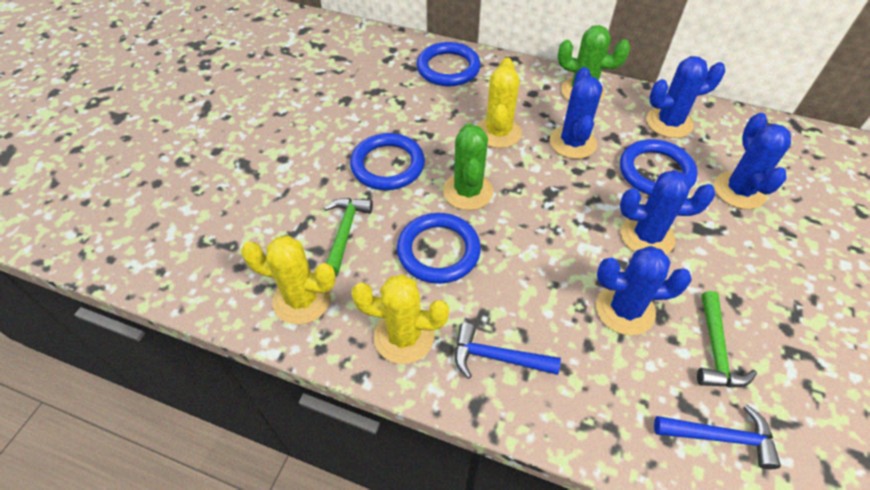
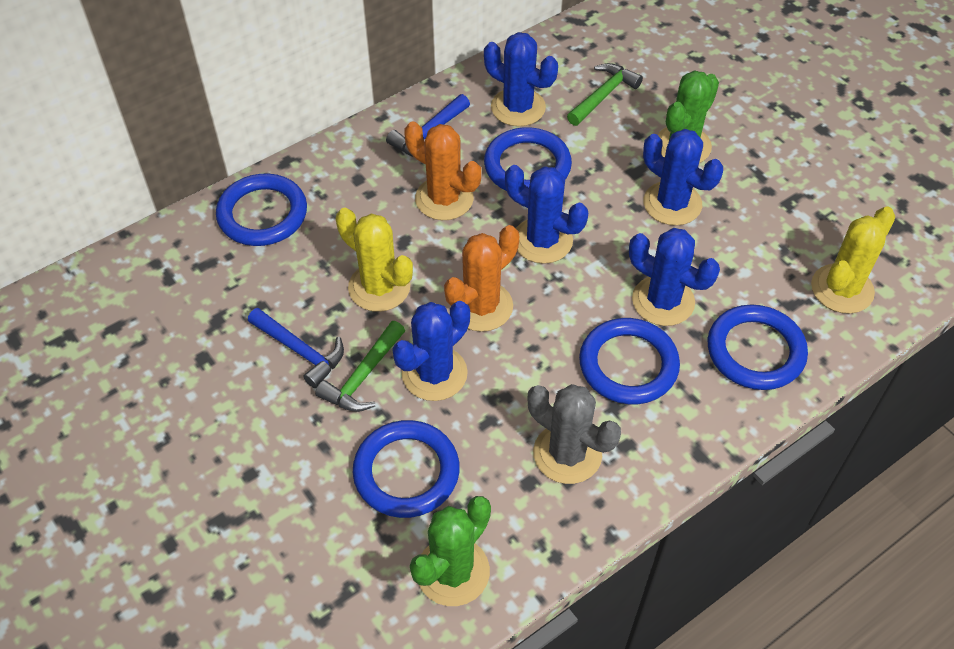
blue ring: [350,133,425,190] [397,213,481,284] [417,42,481,86] [620,139,698,195] = 4 -> [216,174,307,246] [353,420,460,518] [484,127,572,191] [579,318,680,404] [708,305,808,390] = 5
grey cactus: none = 0 -> [528,384,621,484] = 1
orange cactus: none = 0 -> [404,121,481,220] [444,225,519,332] = 2
yellow cactus: [241,236,336,325] [351,274,449,364] [477,58,522,148] = 3 -> [336,208,413,312] [811,206,896,314] = 2

